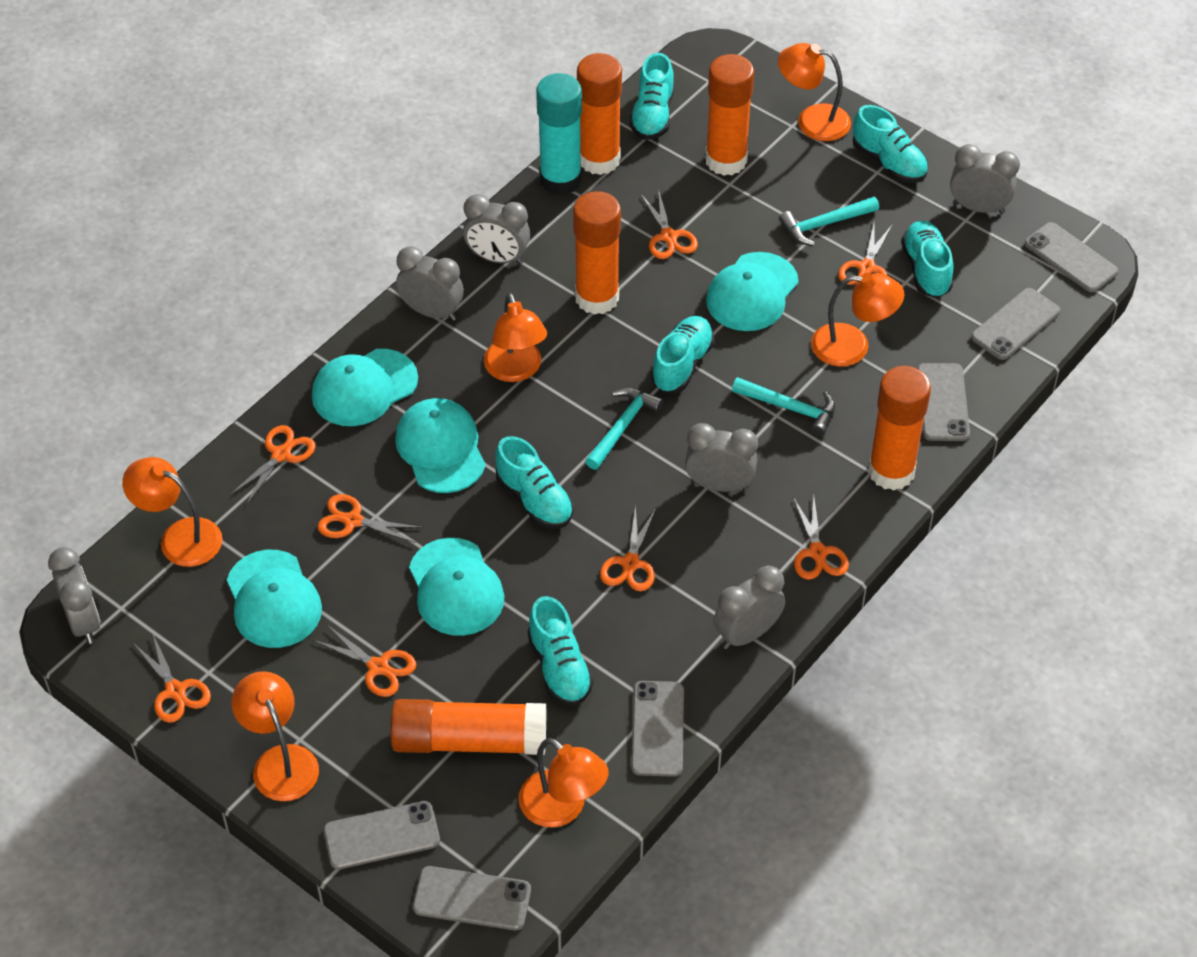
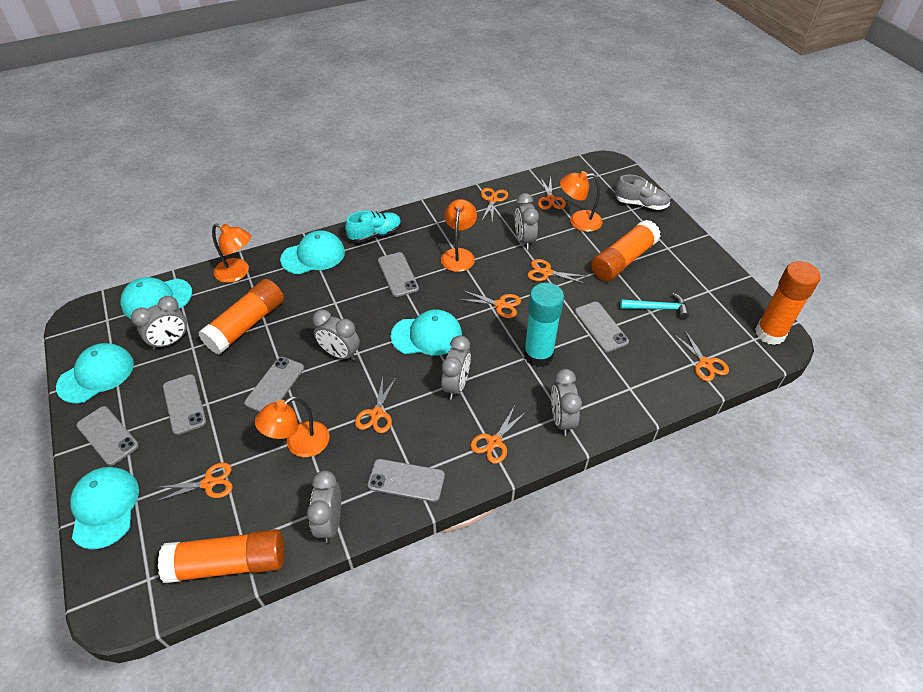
grey shoe: none = 0 -> [615,174,670,210] = 1
orange glue stick: [390,699,546,755] [573,191,621,315] [577,53,622,175] [705,54,754,176] [868,366,931,491] = 5 -> [158,529,284,583] [198,279,284,355] [591,220,661,282] [755,261,821,345] = 4
orange lamp: [122,457,222,567] [231,671,319,801] [484,292,547,382] [519,738,609,828] [778,43,851,141] [811,272,904,367] = 6 -> [212,223,251,283] [255,396,329,457] [441,199,477,272] [560,171,603,232] = 4
turquoise hammer: [585,388,663,470] [732,377,835,436] [779,197,879,246] = 3 -> [620,293,689,319] = 1
turquoise shoe: [495,436,574,529] [528,596,594,706] [630,53,674,140] [651,316,714,392] [853,105,928,183] [901,221,954,298] = 6 -> [345,210,401,243] = 1

